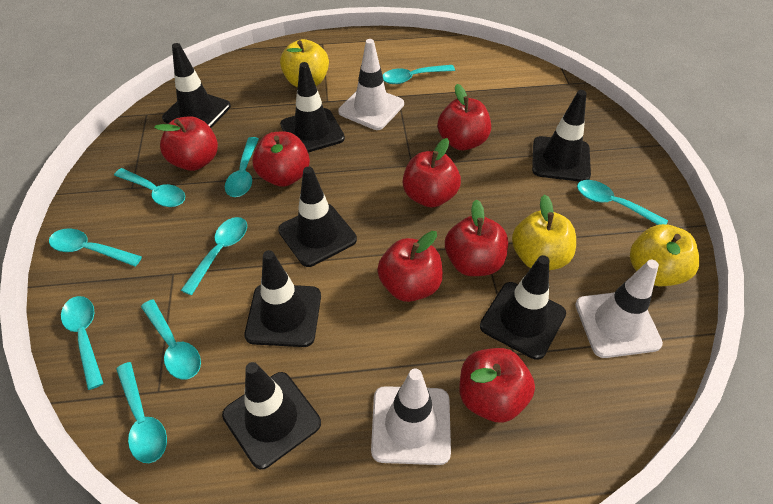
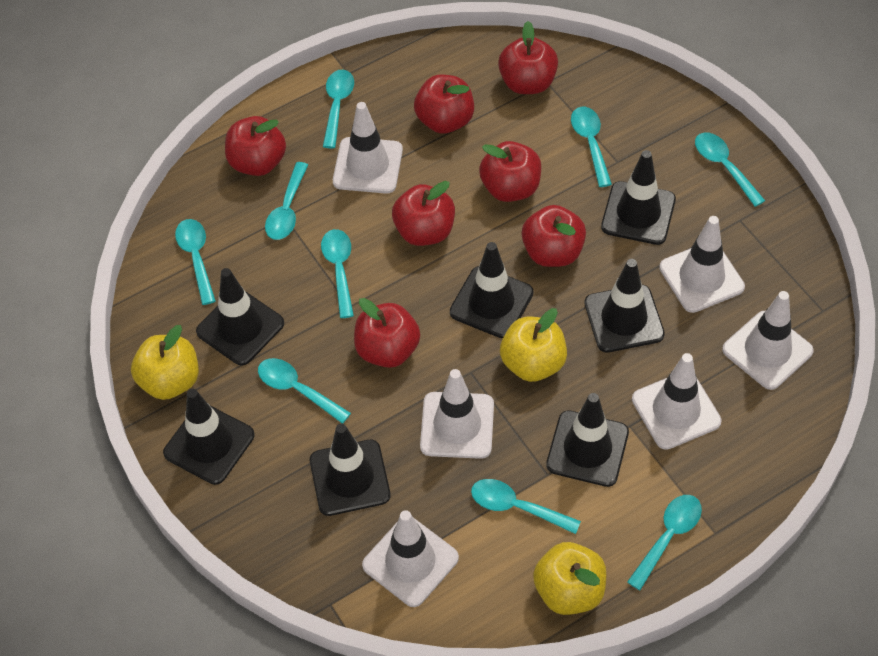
white traffic cone: [338,39,404,130] [371,368,451,465] [575,260,663,358] = 3 -> [333,102,403,194] [362,510,459,607] [420,369,494,459] [632,353,722,450] [659,216,745,313] [722,291,814,390] = 6

